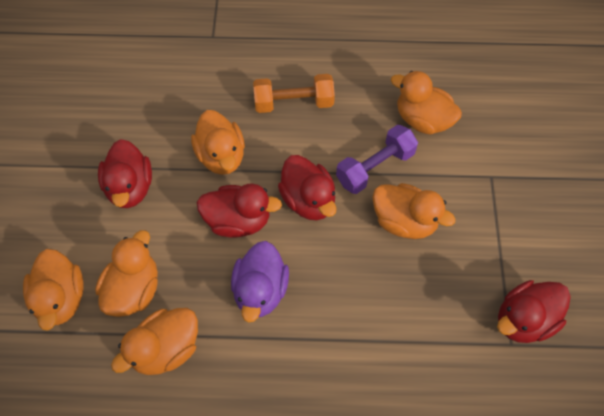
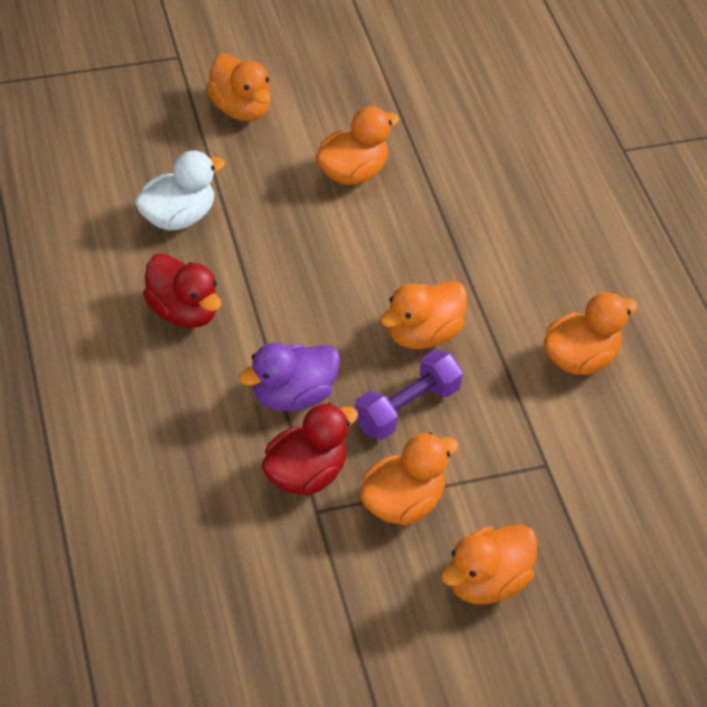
orange dumbbell: [253,74,335,113] = 1 -> none = 0
red duck: [98,139,152,208] [197,183,282,237] [278,155,337,220] [497,280,571,343] = 4 -> [143,253,221,328] [262,403,358,495] = 2
white duck: none = 0 -> [134,150,225,231] = 1

